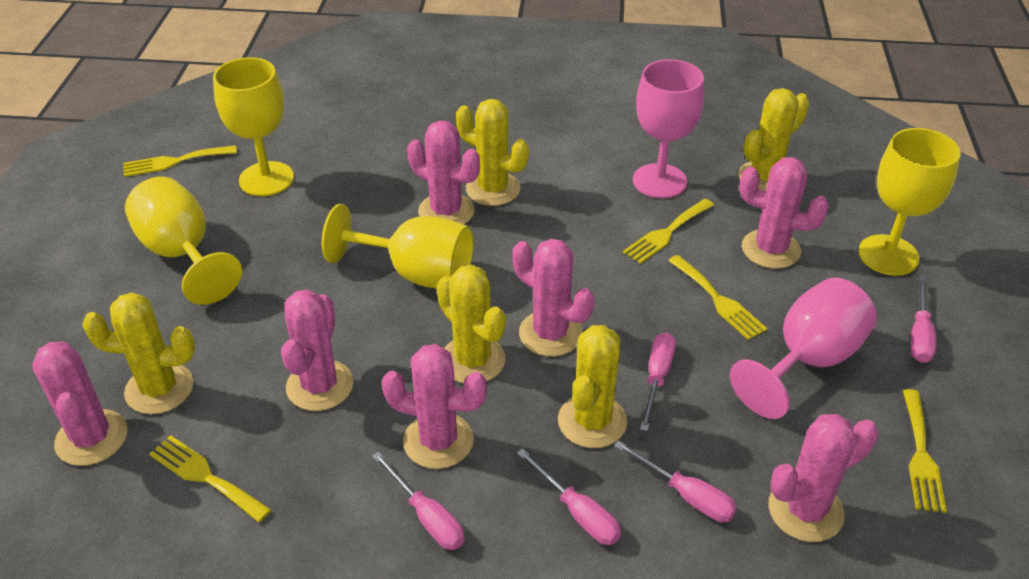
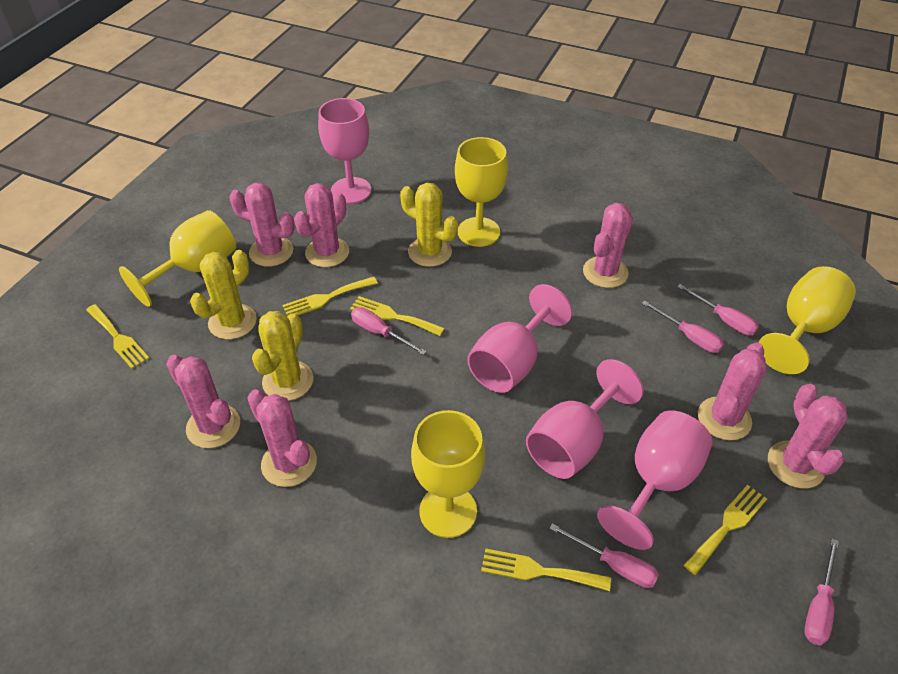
pink goblet: [633,59,704,199] [730,278,877,419] = 2 -> [318,98,371,204] [467,284,572,393] [526,359,643,479] [597,410,713,550] = 4
yellow cactus: [82,292,195,414] [437,264,506,383] [456,99,529,206] [558,325,627,448] [738,88,810,191] = 5 -> [190,250,257,339] [252,311,314,401] [400,183,458,267] = 3

